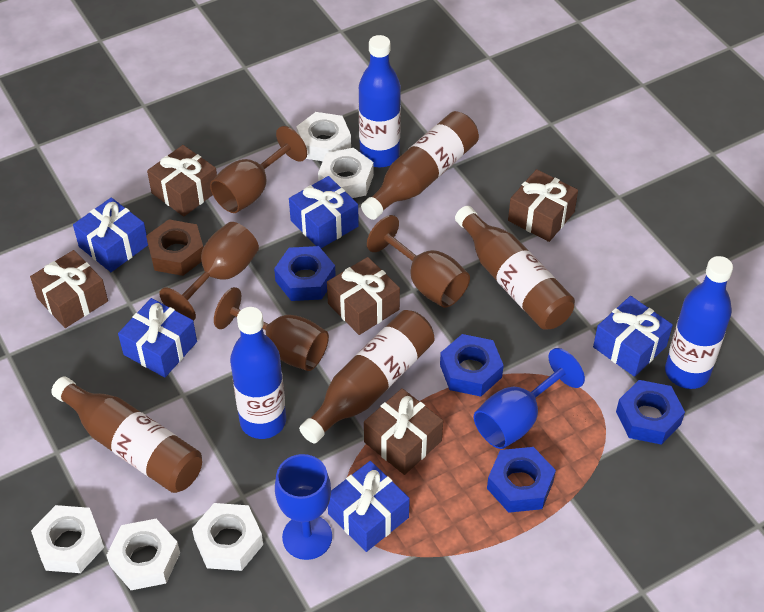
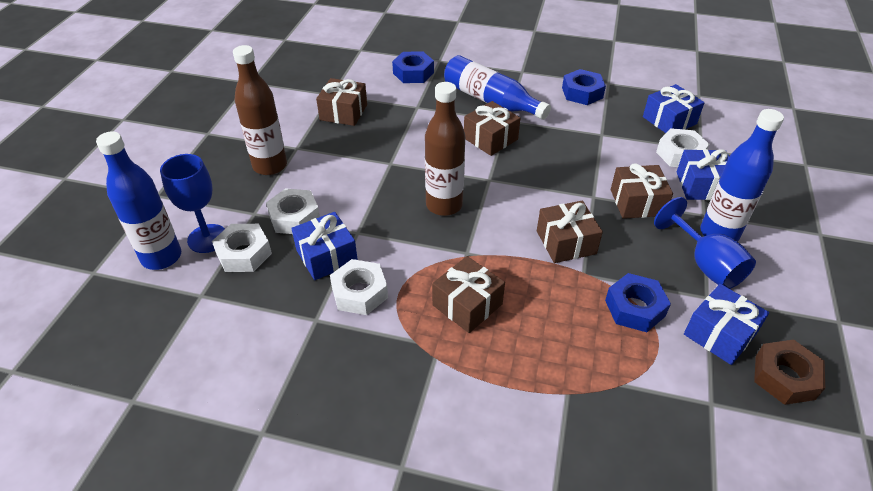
blue gift: [73,197,148,272] [118,298,197,378] [289,176,359,248] [328,461,410,552] [593,296,673,377] = 5 -> [291,212,358,280] [643,84,705,133] [677,149,729,200] [684,284,769,365] = 4
blue nut: [274,246,336,301] [440,334,504,397] [487,447,556,513] [616,380,685,445] = 4 -> [392,51,434,83] [562,69,606,105] [605,273,671,332] = 3
brown bottle: [51,376,202,493] [299,310,434,444] [361,111,479,220] [455,206,575,330] = 4 -> [233,45,287,175] [425,82,465,216] = 2
brown goblet: [159,222,259,321] [210,126,307,213] [214,287,329,371] [367,215,470,308] = 4 -> none = 0
white nut: [31,505,104,573] [106,519,180,590] [192,503,263,571] [296,112,351,161] [318,148,374,198] = 5 -> [212,224,272,272] [266,188,320,234] [330,259,388,315] [656,128,710,167] = 4

